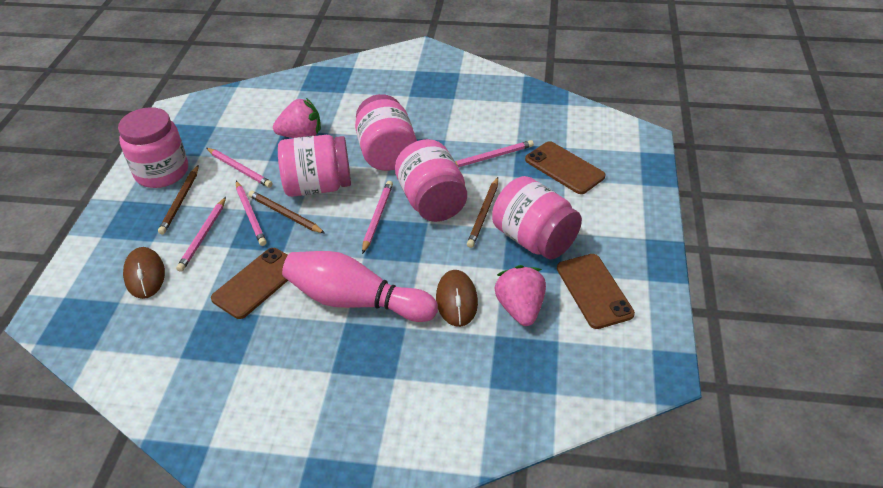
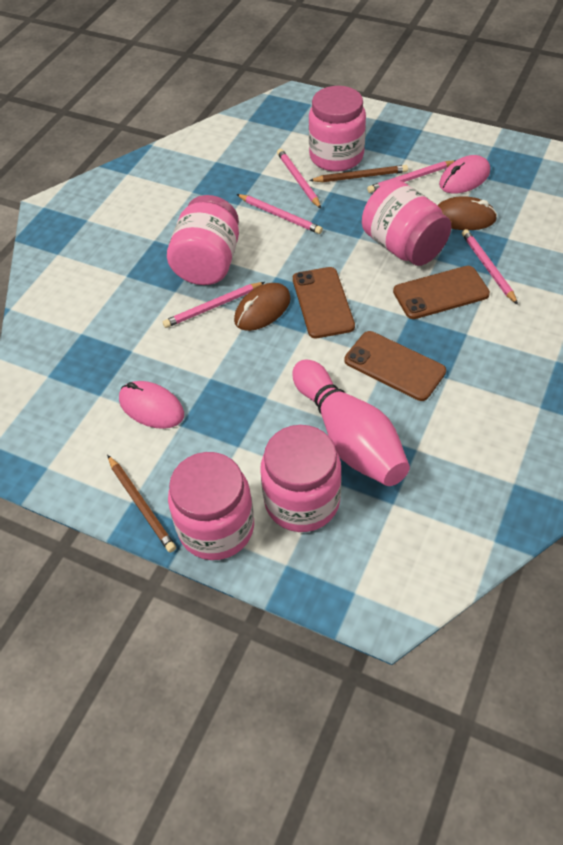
brown pencil: [158,165,199,234] [248,191,325,233] [467,177,498,248] = 3 -> [107,455,176,553] [309,165,408,182] = 2
pink mouse: none = 0 -> [119,381,184,429] [439,155,490,194] = 2
pink strawberry: [273,98,321,138] [494,265,546,326] = 2 -> none = 0

